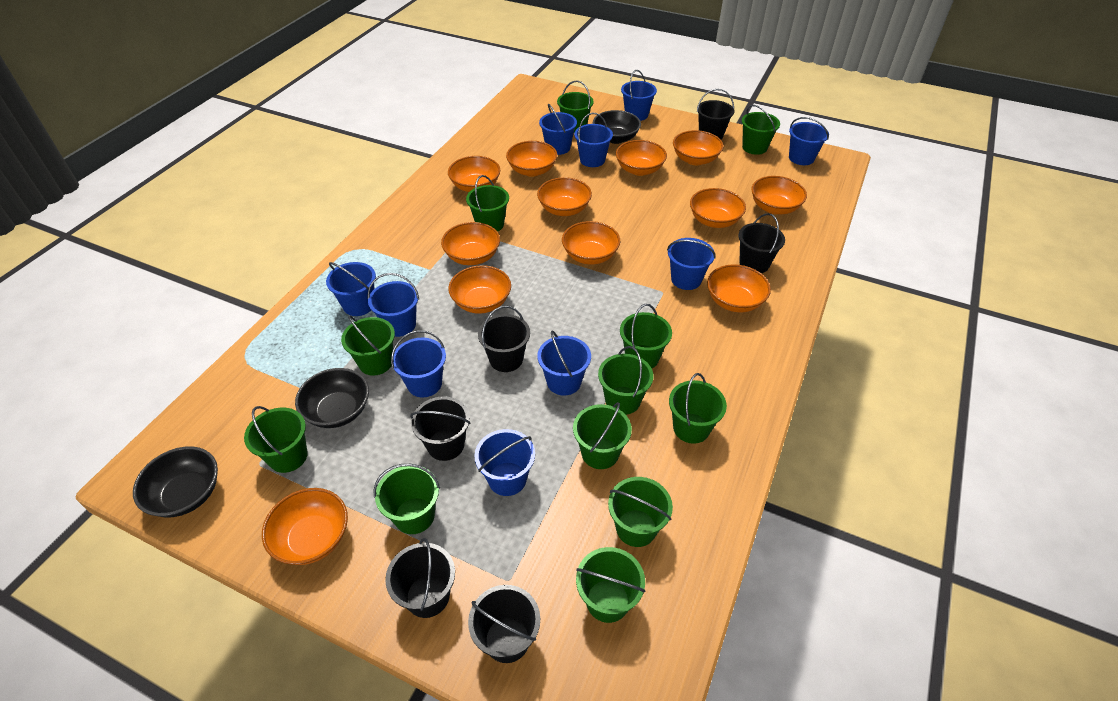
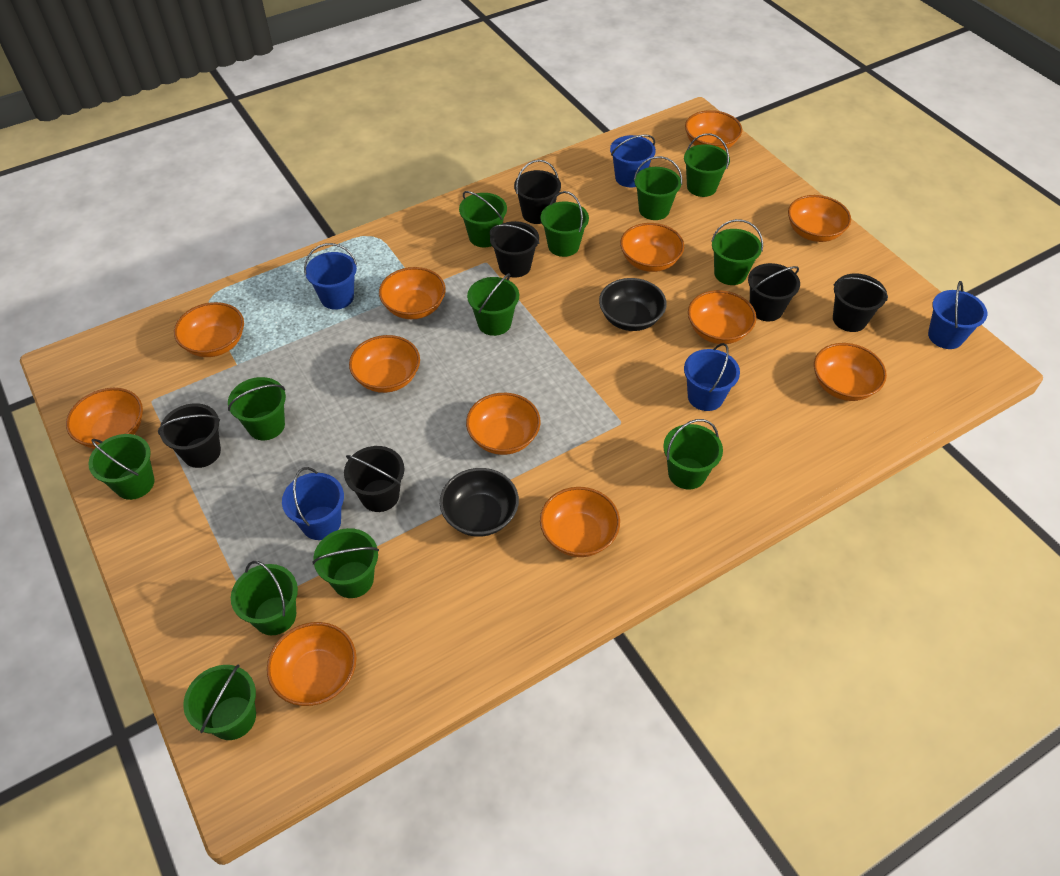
black bowl: [133,446,218,518] [295,368,369,428] [593,110,641,144] = 3 -> [440,468,519,537] [599,278,667,331] = 2
blue bucket: [326,262,376,316] [368,273,419,337] [391,330,446,397] [474,429,535,496] [537,331,591,395] [539,104,577,155] [574,113,613,167] [621,70,657,121] [667,238,716,290] [789,117,829,165] = 10 -> [282,467,344,540] [304,243,357,310] [610,134,656,187] [684,343,740,411] [928,281,987,349] = 5

